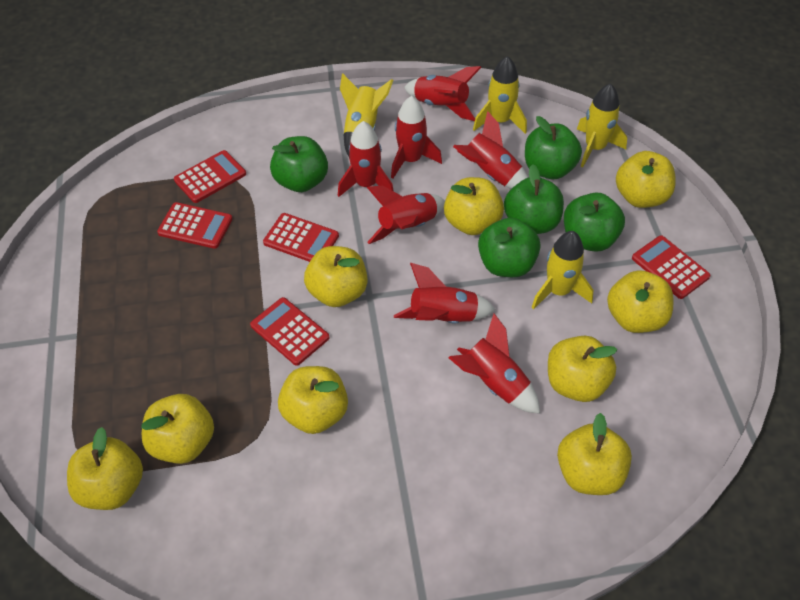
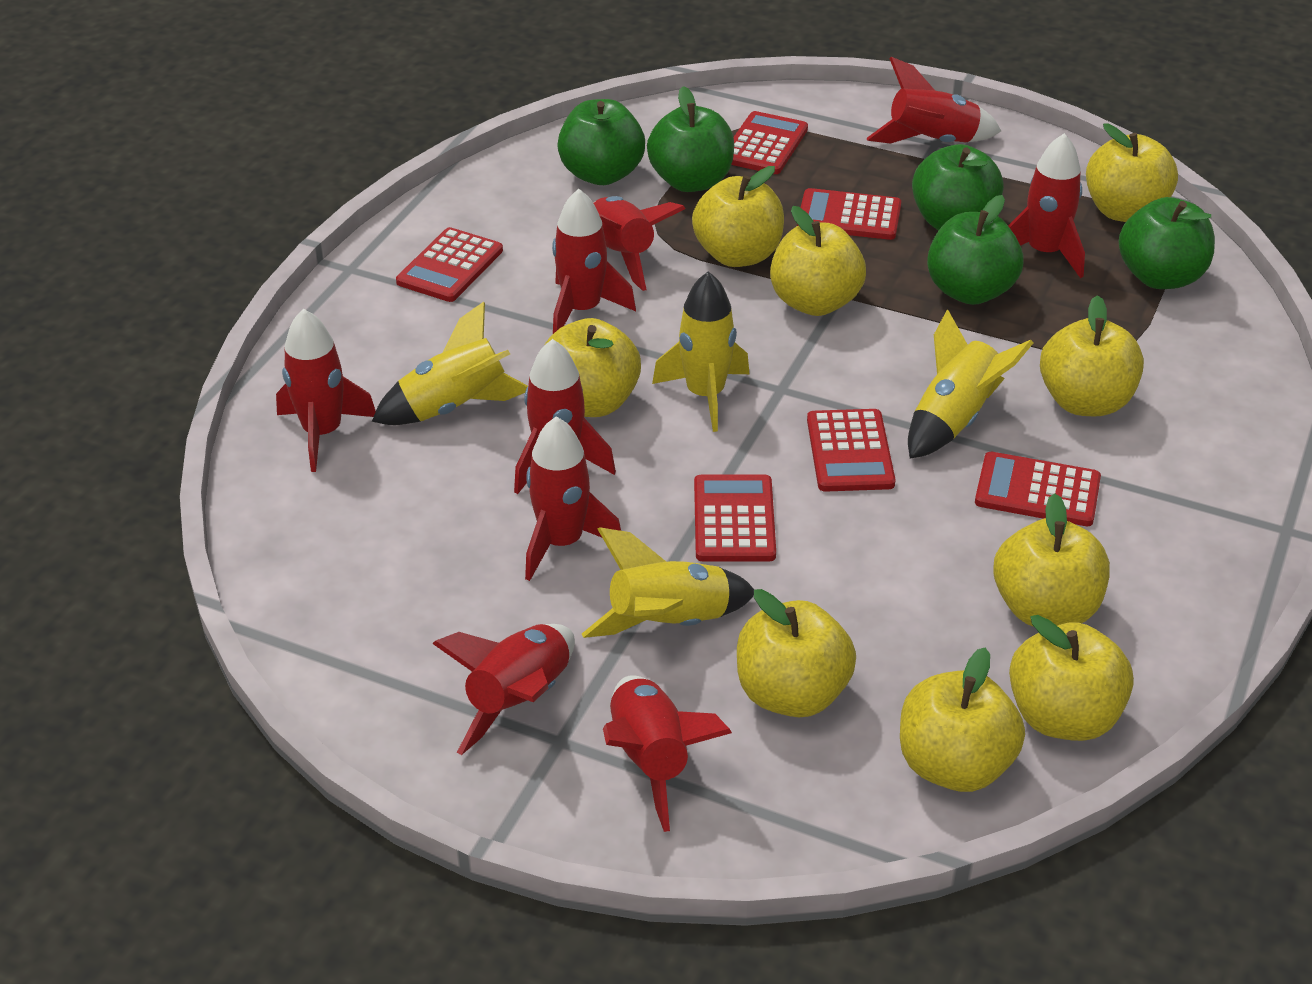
red calculator: [157,202,232,249] [174,150,246,203] [250,297,329,366] [263,213,339,262] [632,235,710,299] = 5 -> [396,227,503,302] [694,475,776,561] [731,111,808,174] [797,188,901,240] [807,409,896,492] [975,452,1101,526] = 6
red rocket: [338,121,394,197] [367,186,445,244] [391,96,442,179] [394,263,496,324] [404,66,481,121] [448,313,540,414] [453,111,528,189] = 7 -> [276,309,376,472] [432,624,575,755] [514,339,616,494] [525,416,621,581] [552,189,636,334] [593,196,685,291] [603,675,732,832] [867,57,1001,144] [1008,133,1085,278] = 9

